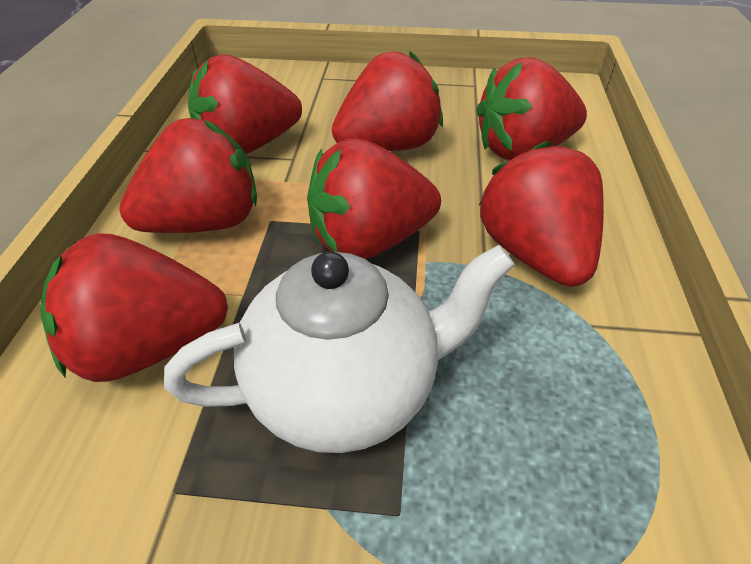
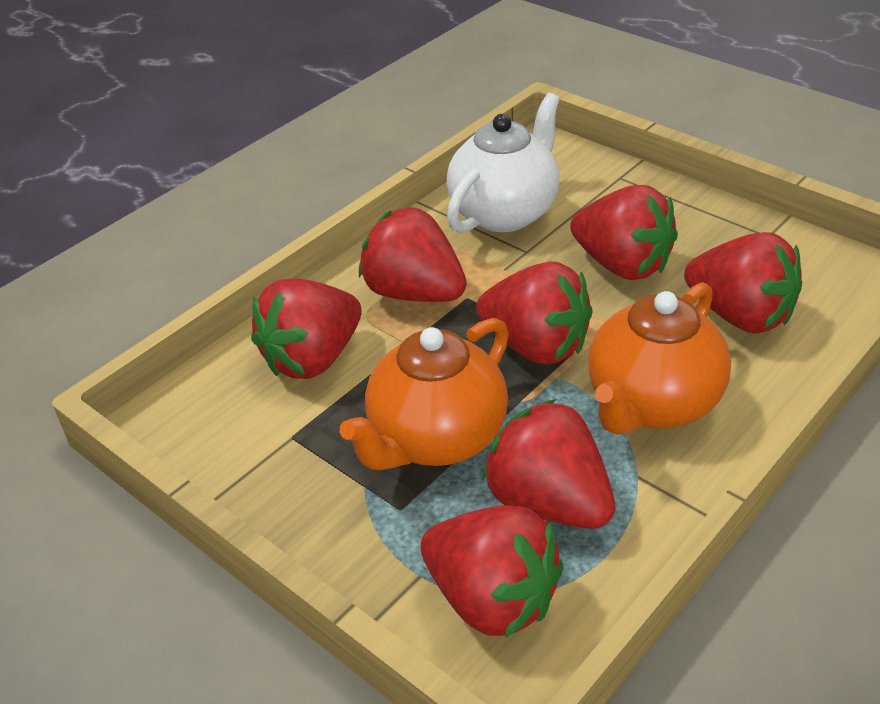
orange teapot: none = 0 -> [340,318,509,471] [588,282,731,435] = 2

